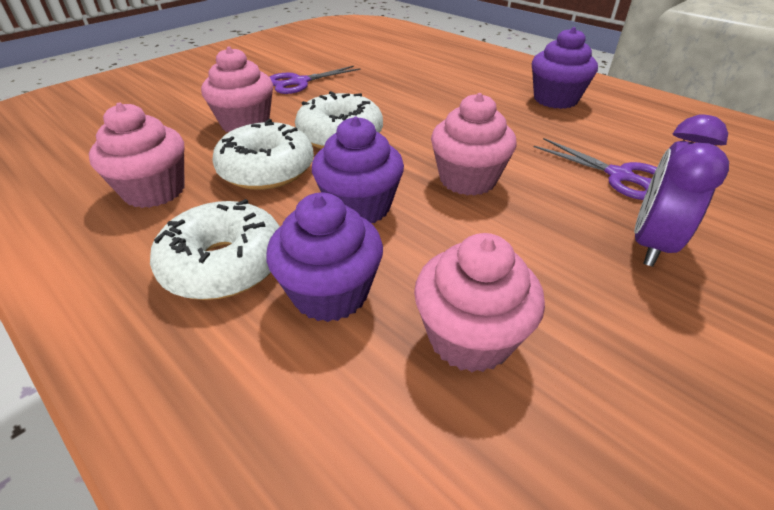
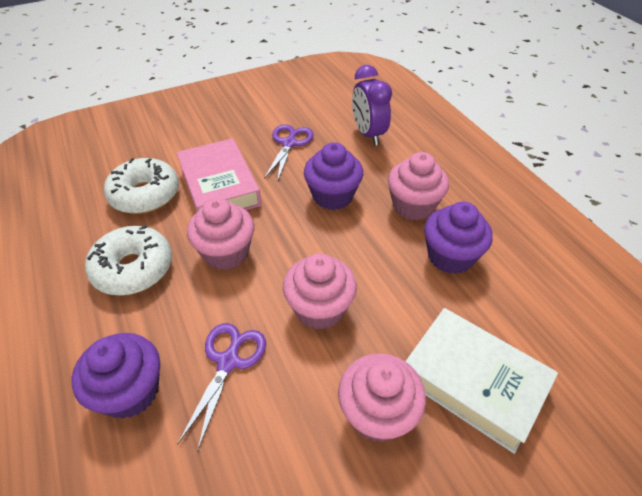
pink book: none = 0 -> [177,138,262,212] = 1
white book: none = 0 -> [405,308,558,454] = 1
white donut: [150,199,280,300] [212,119,314,190] [295,91,383,149] = 3 -> [85,225,172,295] [104,158,179,214] = 2

